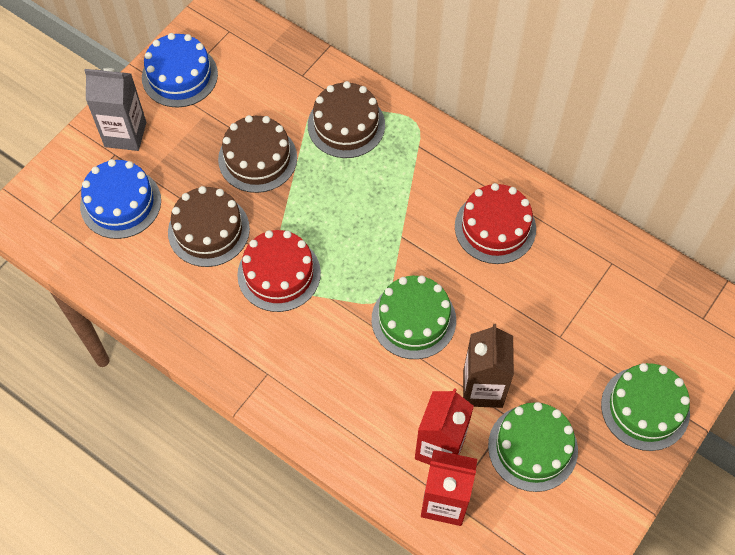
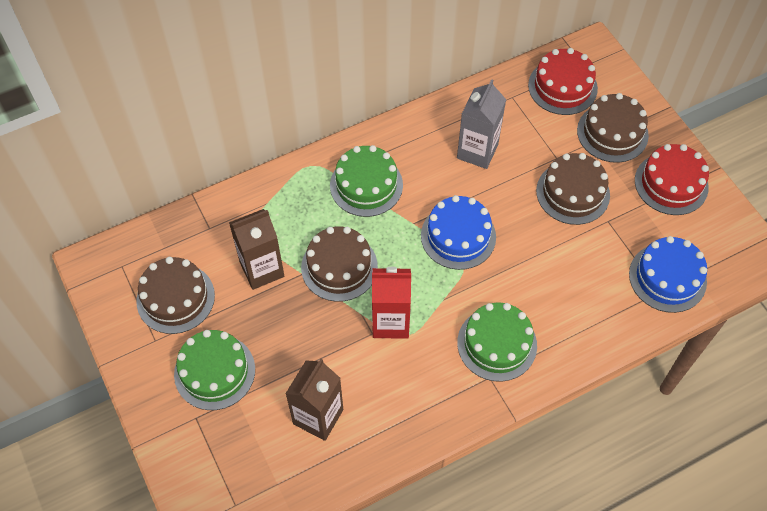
brown cake: [168,186,250,267] [218,115,297,193] [308,81,385,158] = 3 -> [136,257,215,334] [301,226,378,302] [536,153,610,225] [577,93,649,163] = 4
brown carton: [463,324,514,408] = 1 -> [229,209,284,290] [285,359,343,441] = 2
red carton: [415,388,474,465] [421,450,477,526] = 2 -> [372,267,411,339] = 1

